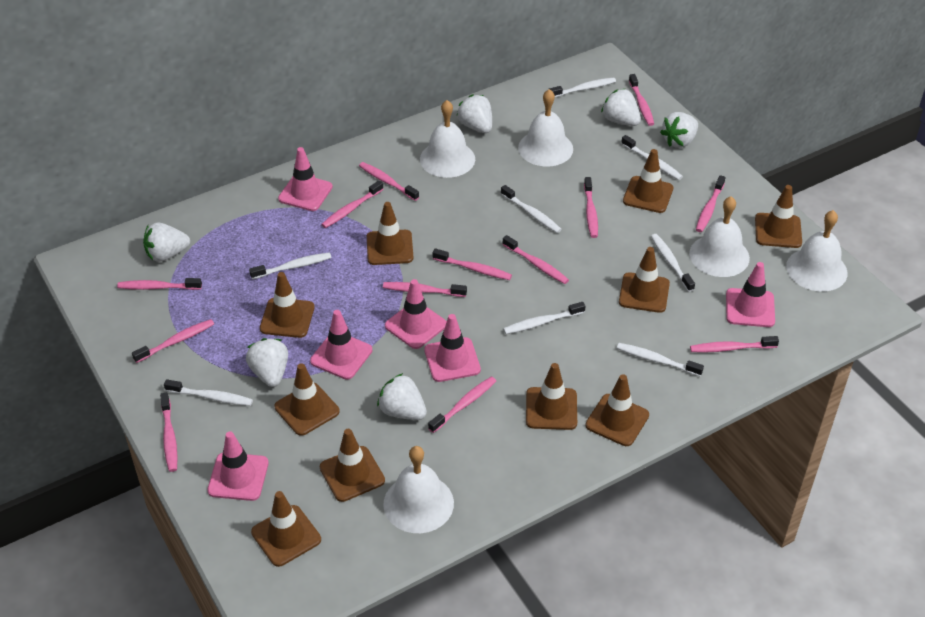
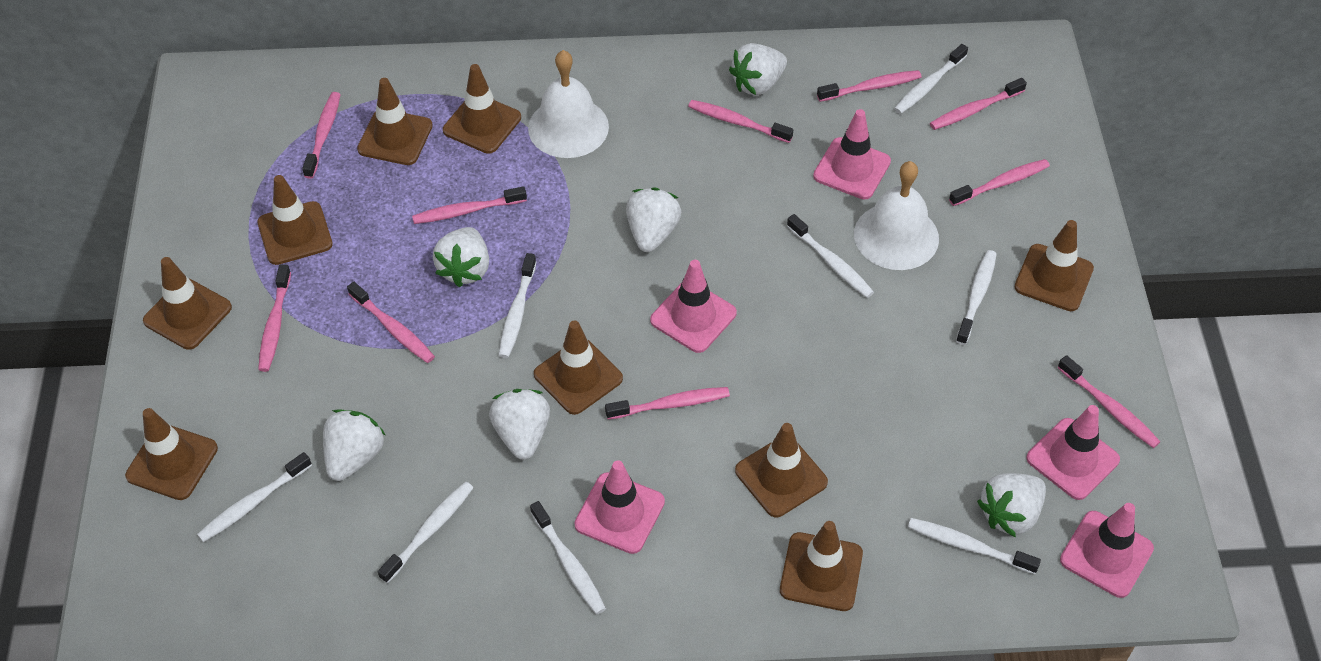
brown traffic cone: [251,491,321,567] [260,272,315,338] [274,363,340,436] [320,429,385,502] [367,202,413,265] [526,363,577,430] [586,374,649,446] [619,247,670,313] [623,149,673,213] [755,185,802,248] = 10 -> [125,408,218,500] [143,257,232,350] [257,175,333,265] [357,78,433,165] [443,64,521,154] [534,320,623,415] [735,423,828,517] [780,521,863,611] [1015,220,1094,311] = 9
pink toothbrush: [117,278,202,290] [132,319,214,363] [160,393,178,472] [321,181,383,228] [359,162,419,201] [383,282,467,297] [428,376,496,433] [433,248,512,280] [502,235,569,284] [584,177,598,238] [629,74,654,126] [690,336,779,353] [696,175,725,232] = 13 -> [258,265,291,372] [302,92,341,179] [347,282,435,363] [412,186,527,224] [605,387,730,419] [688,100,793,143] [817,70,921,102] [930,78,1027,130] [949,159,1050,206] [1058,355,1160,448] = 10
pink traffic cone: [207,431,269,501] [278,147,333,211] [310,310,372,380] [385,279,447,349] [424,314,481,382] [726,262,775,327] = 6 -> [574,460,665,554] [650,260,737,353] [813,109,891,199] [1026,405,1120,500] [1060,503,1154,598] = 5
white bell: [383,446,454,533] [420,100,475,178] [518,89,573,166] [689,196,750,277] [786,210,847,291] = 5 -> [528,50,609,158] [854,161,939,270] = 2

